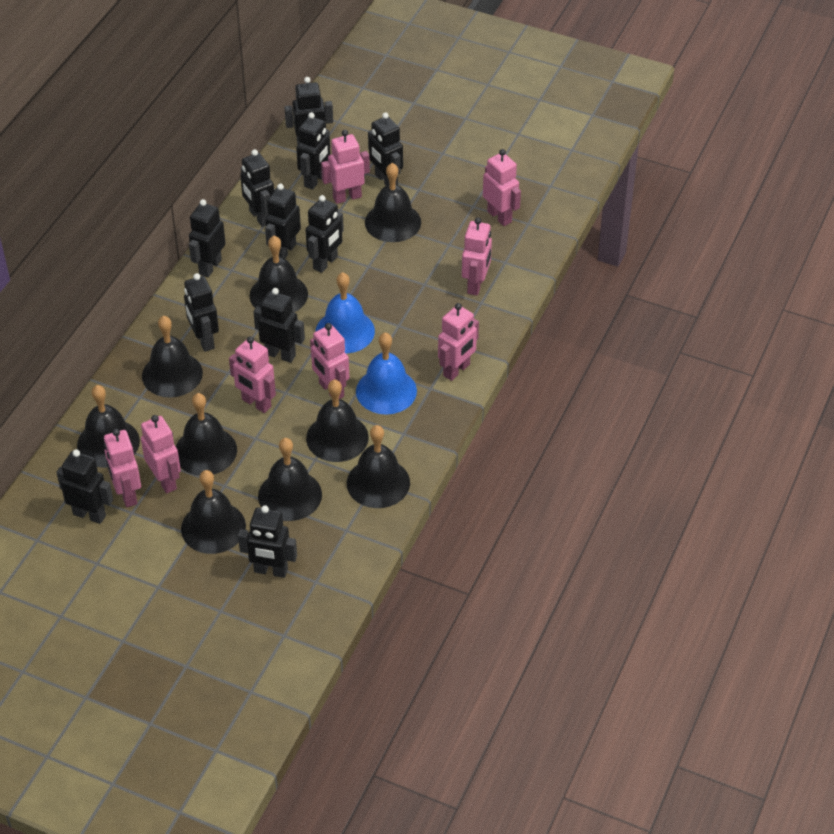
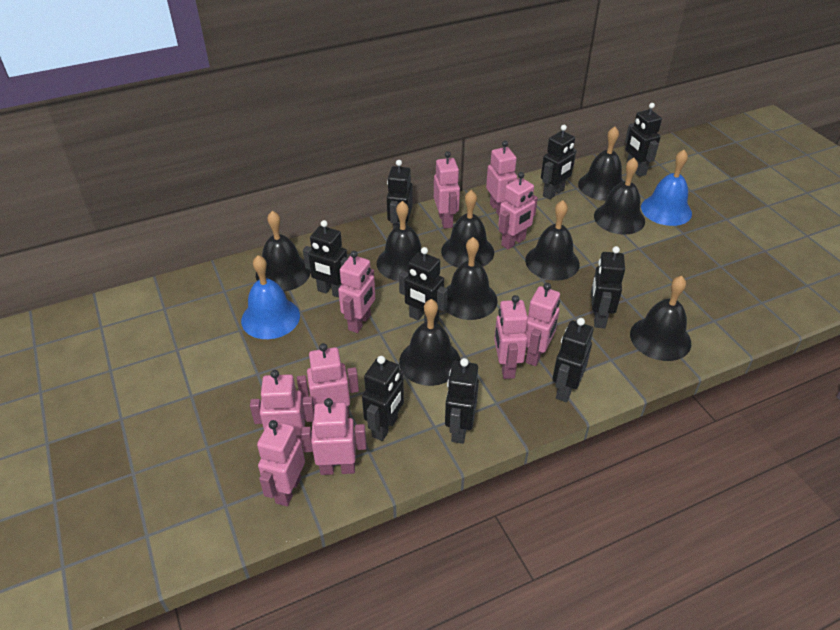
black robot: [56,449,113,524] [184,273,219,352] [189,199,226,277] [238,505,297,578] [240,149,274,227] [254,288,305,363] [265,184,301,259] [285,77,333,145] [296,112,330,190] [305,195,344,273] [368,112,403,186] = 11 -> [303,220,348,298] [362,356,404,441] [387,160,413,229] [399,247,448,323] [445,358,479,444] [541,125,577,200] [552,318,594,402] [591,246,625,328] [625,103,662,177] = 9
pink robot: [104,429,141,507] [141,415,181,493] [229,336,276,413] [310,323,349,399] [321,130,370,204] [438,303,479,381] [462,218,492,296] [483,149,521,226] = 8 -> [250,370,314,446] [257,420,305,506] [297,343,359,417] [300,398,366,475] [338,251,375,333] [434,151,460,229] [486,141,517,216] [494,295,528,379] [498,172,538,249] [526,283,560,366] = 10

